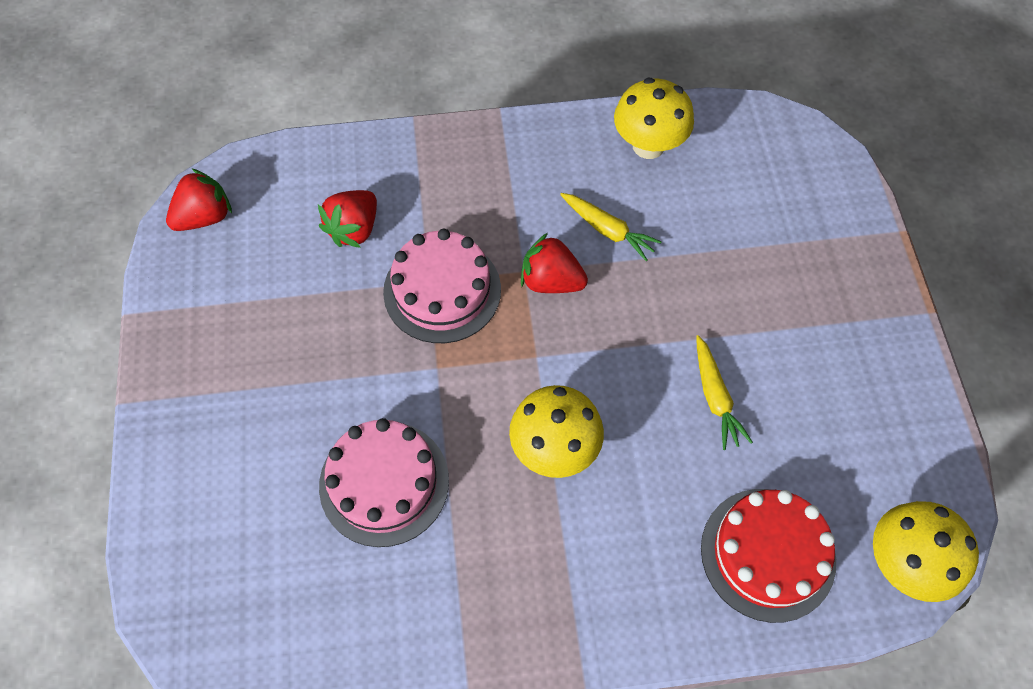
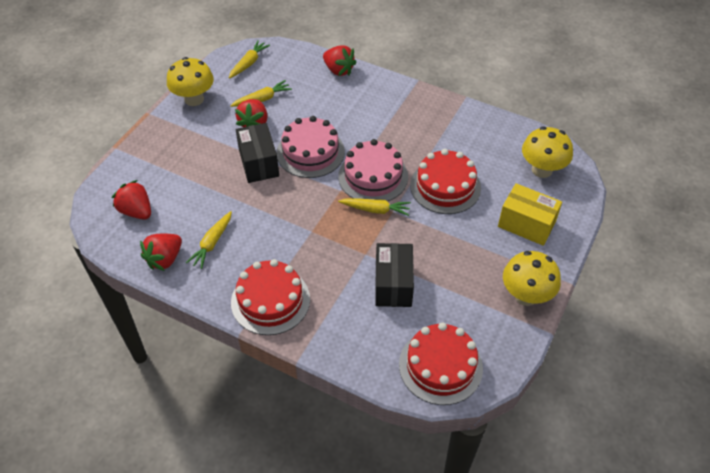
black box: none = 0 -> [236,123,279,183] [375,243,414,307] = 2
red cake: [701,489,836,623] = 1 -> [231,259,310,335] [399,322,483,405] [410,149,481,214] = 3
red strawberry: [166,168,232,231] [318,190,377,248] [521,233,588,293] = 3 -> [112,180,151,220] [140,234,182,271] [235,99,268,127] [323,45,357,76] = 4
yellow box: none = 0 -> [498,183,562,246] = 1
yellow carrot: [560,193,662,261] [696,335,753,450] = 2 -> [186,211,232,269] [229,40,270,79] [230,80,292,107] [338,198,411,216] = 4

